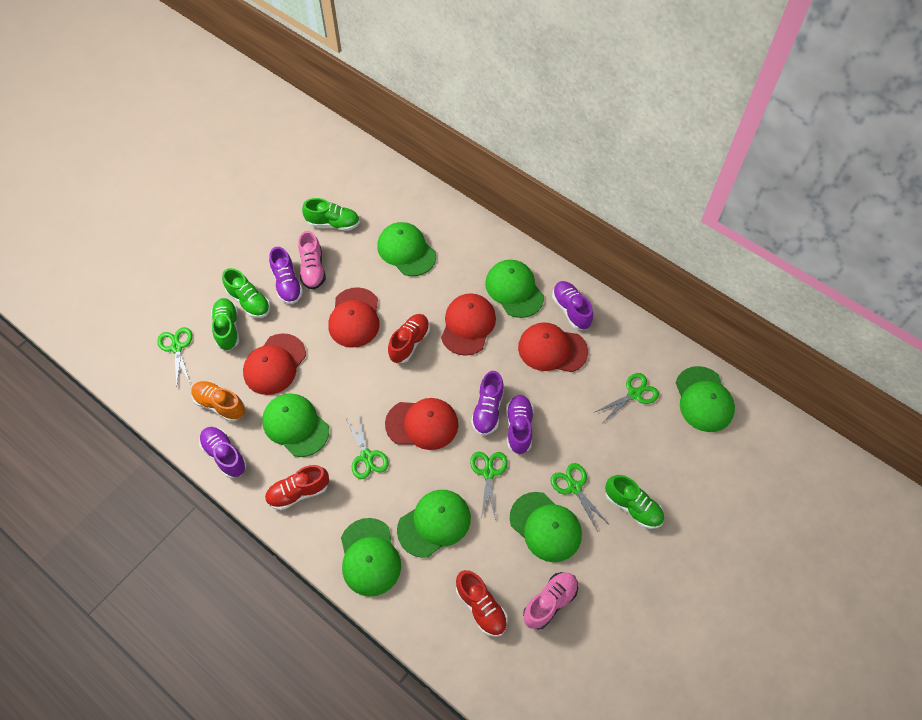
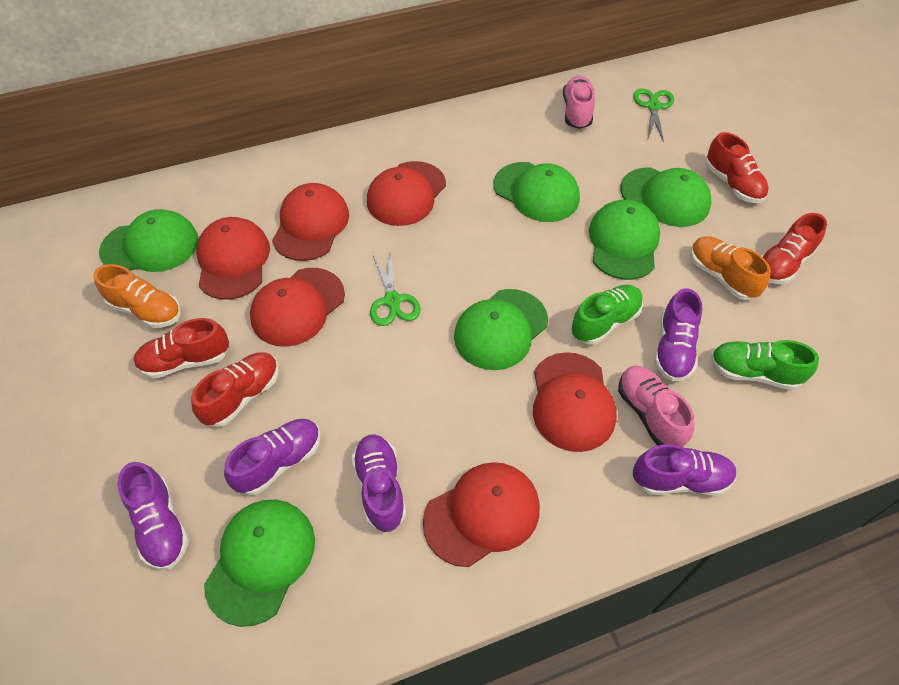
green cap: [262,393,329,457] [341,518,401,596] [377,222,436,276] [397,490,471,558] [485,260,544,318] [510,492,582,562] [676,366,735,432] = 7 -> [99,209,199,272] [204,500,315,627] [454,289,548,370] [493,162,580,222] [589,199,660,280] [620,167,711,227] = 6
green scissors: [157,327,192,387] [346,414,389,479] [470,452,508,520] [551,463,609,532] [595,373,659,421] = 5 -> [370,252,421,326] [633,88,674,142] = 2
green shoe: [211,298,239,351] [222,268,270,318] [302,198,360,231] [605,475,664,529] = 4 -> [571,285,643,344] [710,340,819,390] = 2
orange shoe: [191,381,245,422] = 1 -> [94,264,181,328] [690,236,771,300] = 2
red cap: [243,333,306,395] [328,287,380,348] [385,398,459,450] [441,293,496,356] [518,322,588,372] = 5 -> [196,217,270,300] [250,268,345,347] [272,183,349,261] [367,161,446,226] [423,462,540,567] [533,352,617,452] = 6
red shoe: [265,465,329,510] [388,314,430,363] [456,570,508,637] = 3 -> [133,318,229,379] [191,352,279,427] [706,132,769,203] [762,213,827,284] = 4

